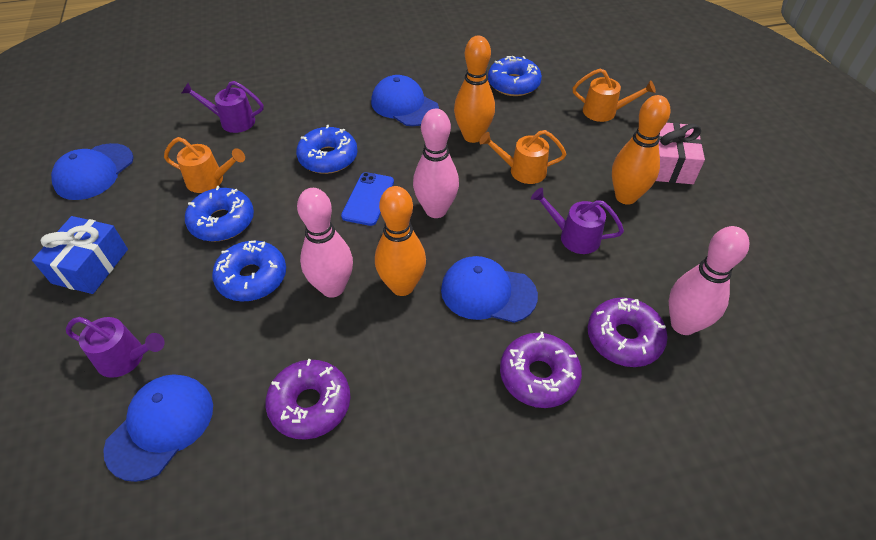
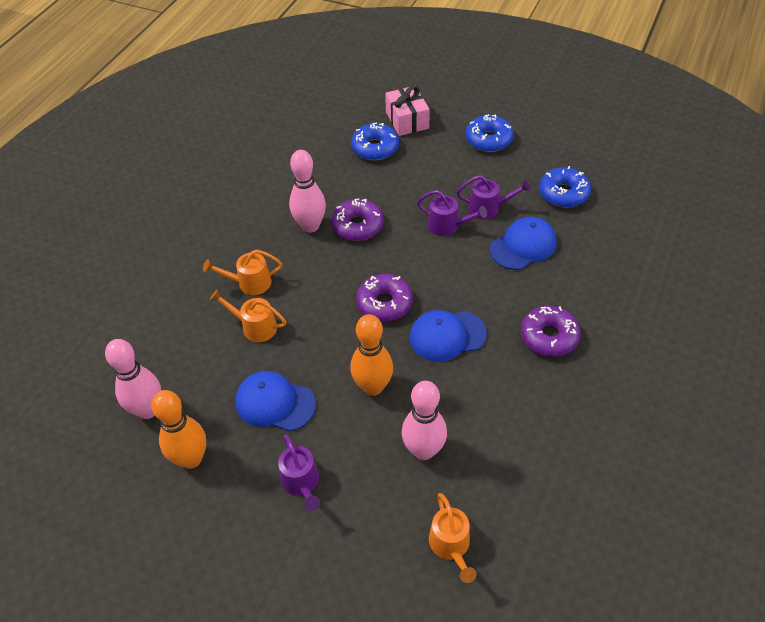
blue cap: [51,143,134,200] [103,374,213,482] [371,75,439,126] [441,256,538,323] = 4 -> [235,371,316,431] [410,310,487,362] [490,217,557,270] = 3
blue donut: [185,186,254,242] [212,240,286,302] [296,125,358,174] [488,56,542,96] = 4 -> [351,123,399,160] [465,114,514,152] [539,166,591,208] = 3
blue gift: [32,216,128,294] = 1 -> none = 0
blue phone: [341,172,394,226] = 1 -> none = 0
orange bowling pin: [375,186,426,296] [454,36,495,143] [612,95,671,205] = 3 -> [151,390,206,469] [350,314,393,396] = 2

